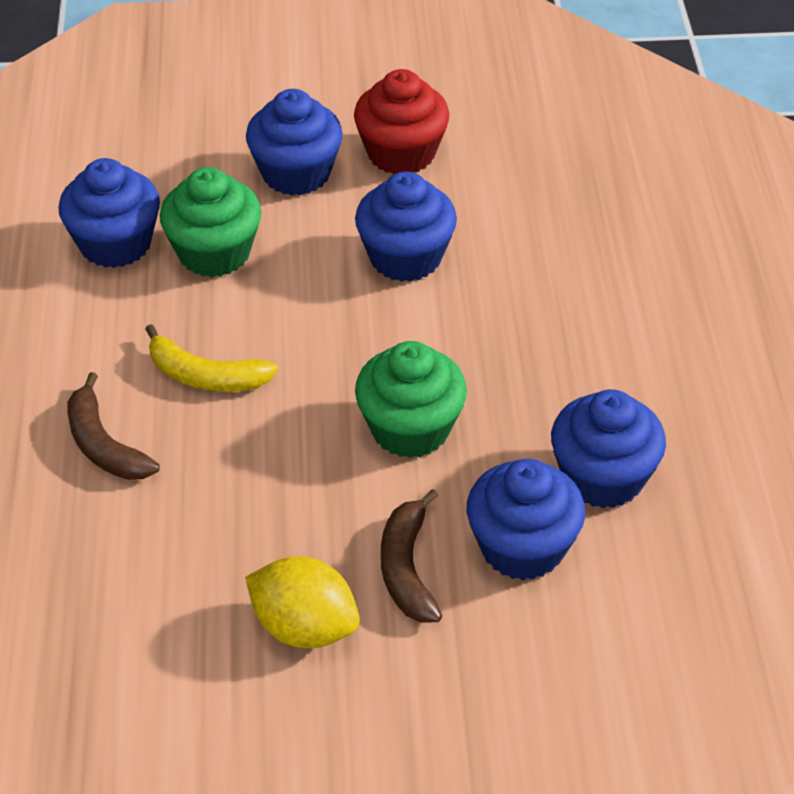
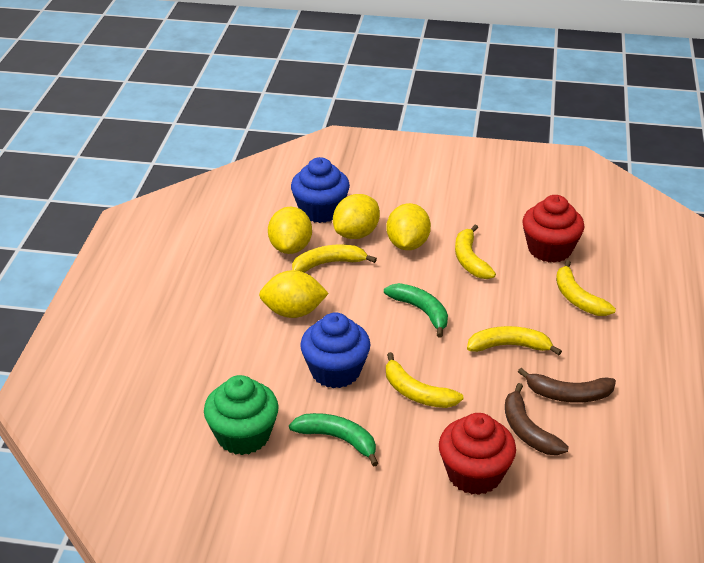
blue cupcake: [59,158,160,268] [246,89,343,196] [355,171,457,282] [467,459,585,580] [551,389,666,508] = 5 -> [291,157,350,223] [300,312,370,388] = 2
green banana: none = 0 -> [289,413,378,467] [384,283,448,338] = 2
green cupcake: [160,167,261,277] [355,341,467,458] = 2 -> [204,375,279,455] = 1
red cupcake: [354,69,449,175] = 1 -> [439,413,516,495] [522,195,585,263] = 2
yellow banana: [145,324,278,392] = 1 -> [292,244,377,272] [386,352,464,408] [455,224,496,279] [467,326,562,355] [556,260,616,316] = 5
yellow lemon: [245,556,360,648] = 1 -> [259,270,329,318] [268,207,312,254] [333,194,380,239] [386,203,431,250] = 4

